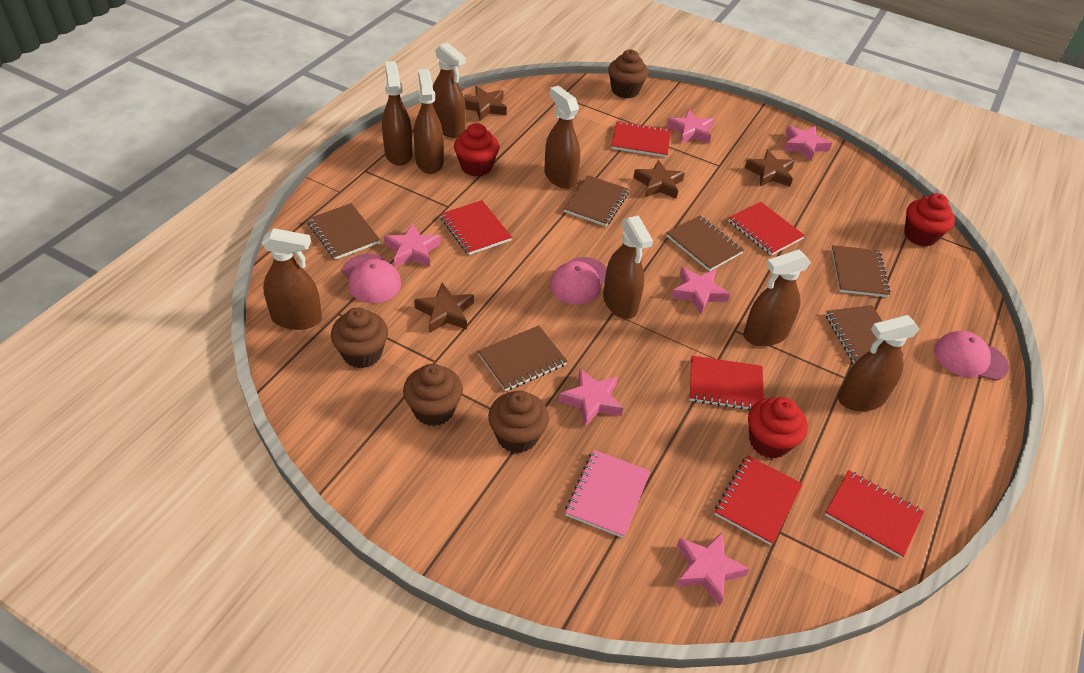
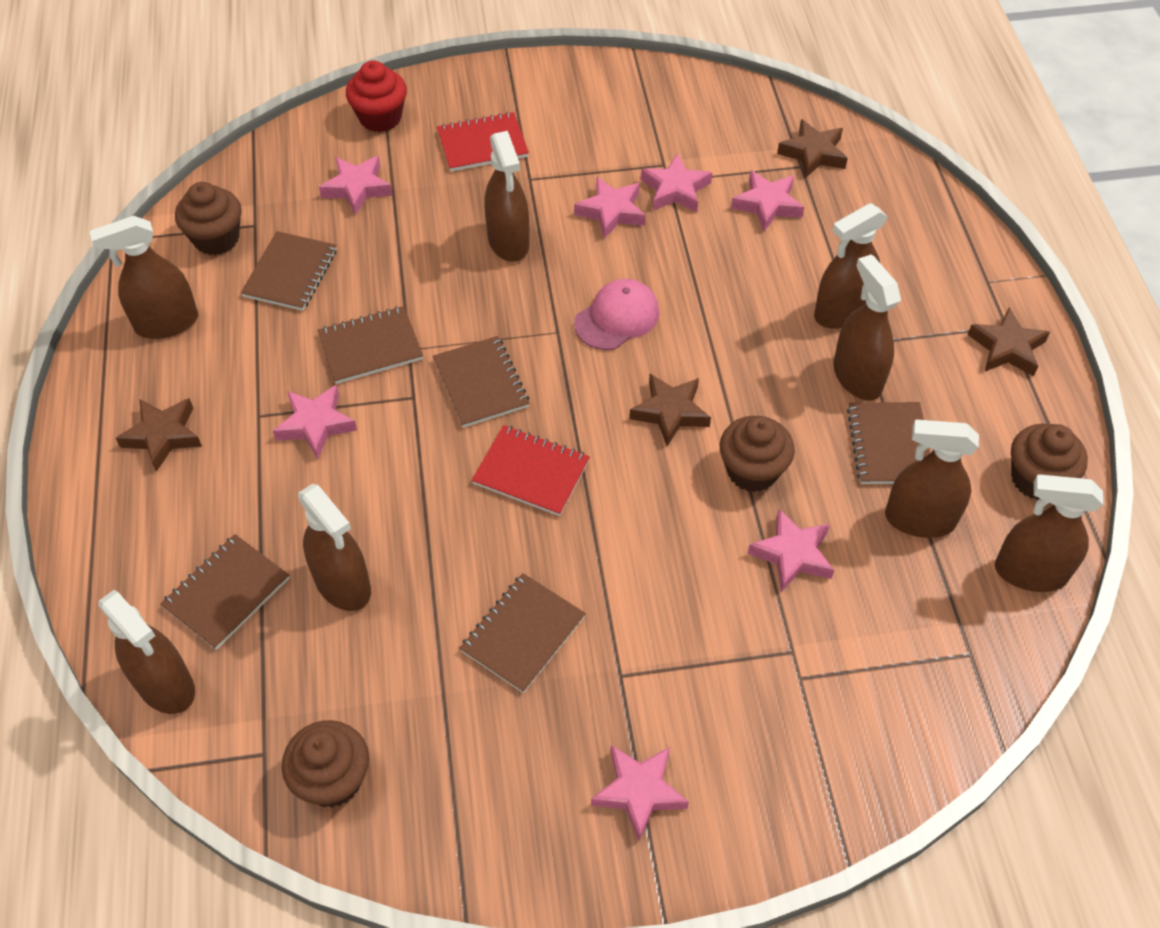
pink cap: [342,254,401,303] [550,257,607,305] [934,331,1009,381] = 3 -> [574,279,660,350] = 1
pink notebook: [565,450,651,538] = 1 -> none = 0
pink star: [384,223,441,267] [559,368,623,427] [667,109,714,144] [671,267,730,315] [676,532,750,606] [783,126,832,161] = 6 -> [273,385,357,459] [319,156,392,215] [574,177,646,239] [591,745,689,841] [641,153,712,212] [731,170,804,231] [748,509,834,592] = 7
red cupcake: [454,123,499,177] [748,397,808,459] [904,193,955,247] = 3 -> [346,60,407,132] = 1
red notebook: [440,200,512,255] [611,121,671,158] [689,356,764,410] [715,455,803,545] [728,202,805,256] [825,470,924,558] = 6 -> [437,112,529,172] [472,425,590,516] = 2

